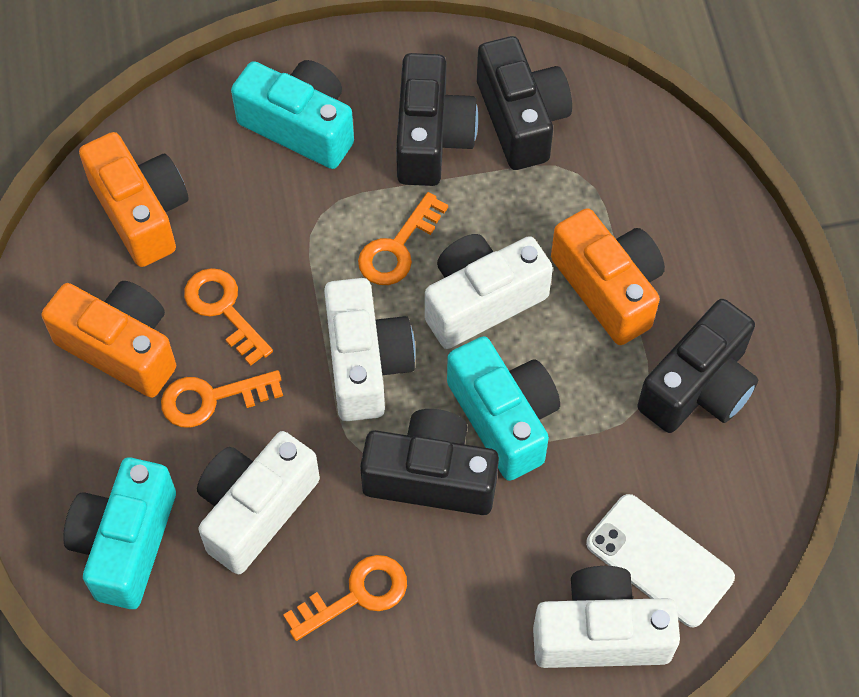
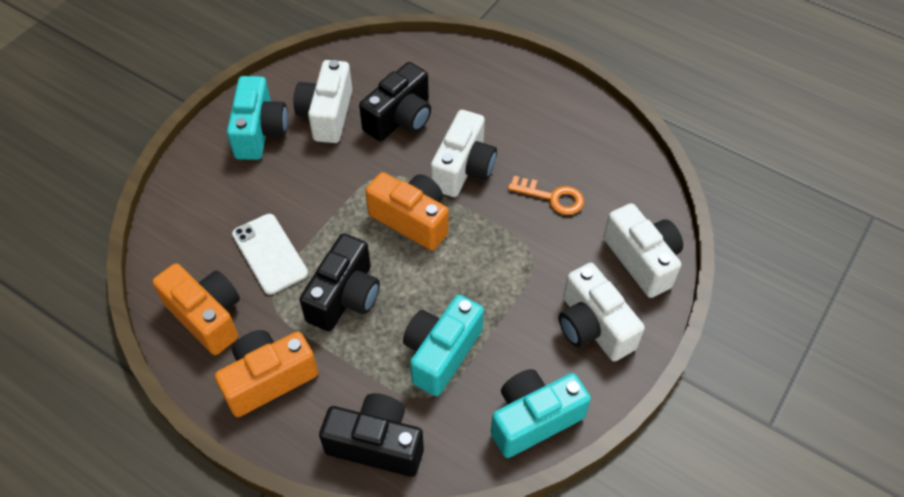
black camera: [360,409,499,515] [396,53,478,186] [477,36,572,170] [637,299,758,433] = 4 -> [299,233,380,331] [319,393,424,477] [359,62,431,141] = 3
orange key: [161,370,283,428] [184,268,273,366] [283,555,407,641] [358,192,448,285] = 4 -> [508,176,584,215] = 1

